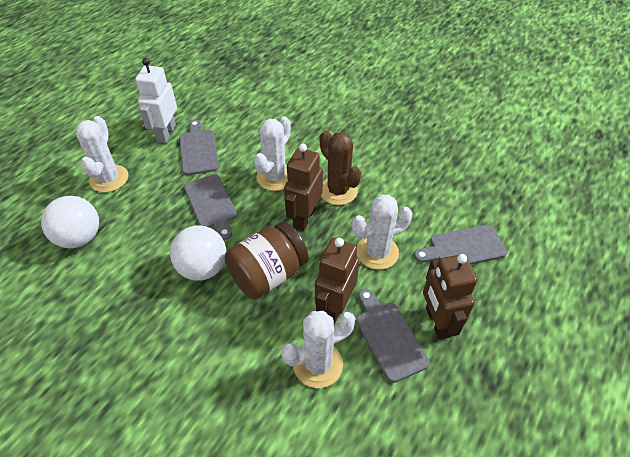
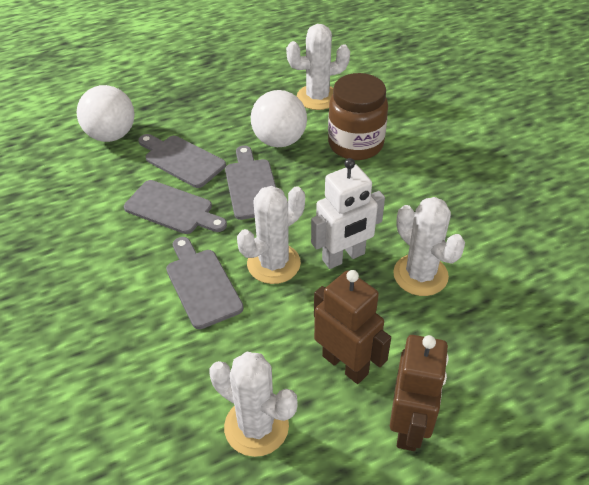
brown cactus: [320,131,361,205] = 1 -> none = 0
brown robot: [284,144,323,231] [315,238,359,324] [423,254,477,340] = 3 -> [314,270,391,384] [390,335,449,451] = 2

